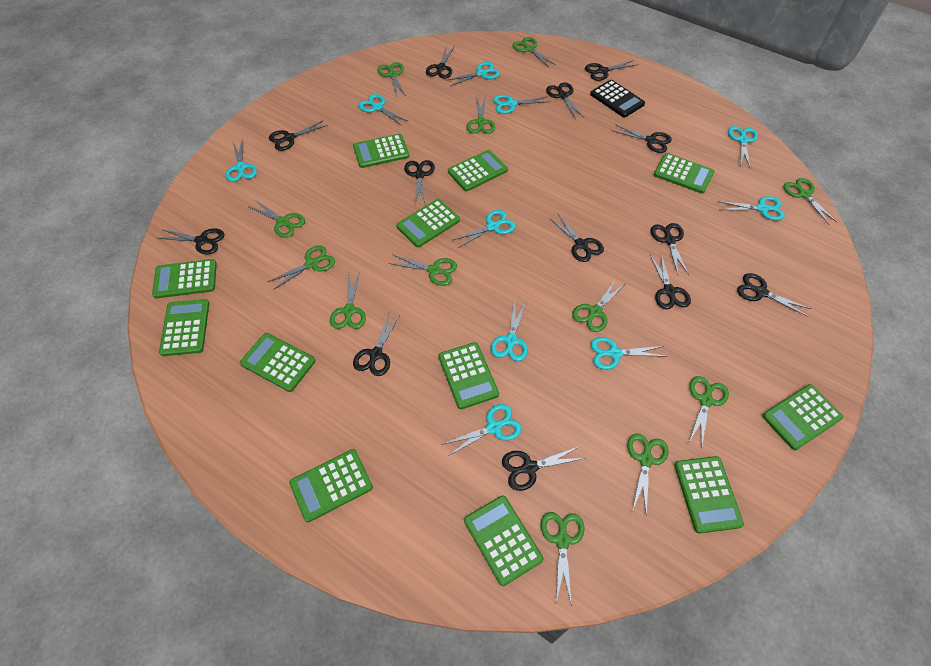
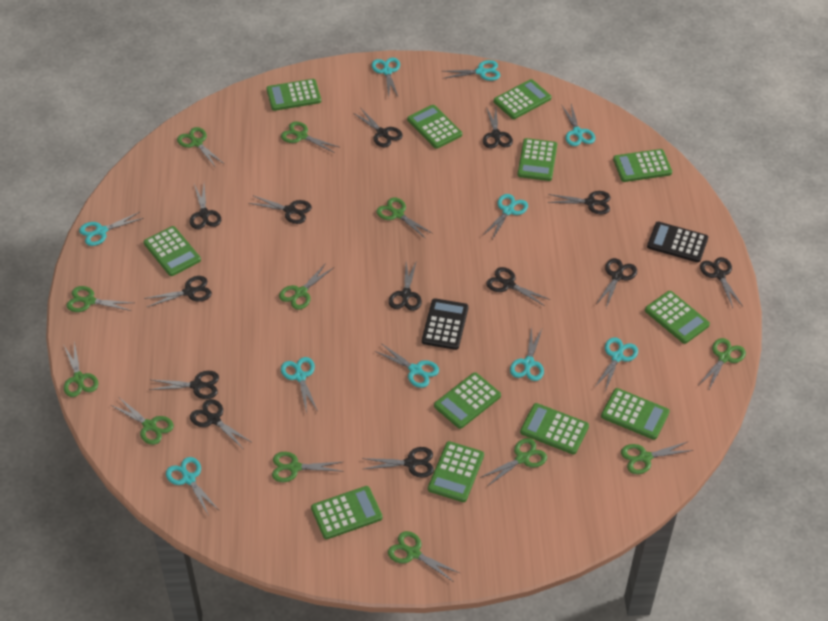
black calculator: [590,80,645,117] = 1 -> [422,298,469,350] [647,222,708,262] = 2

